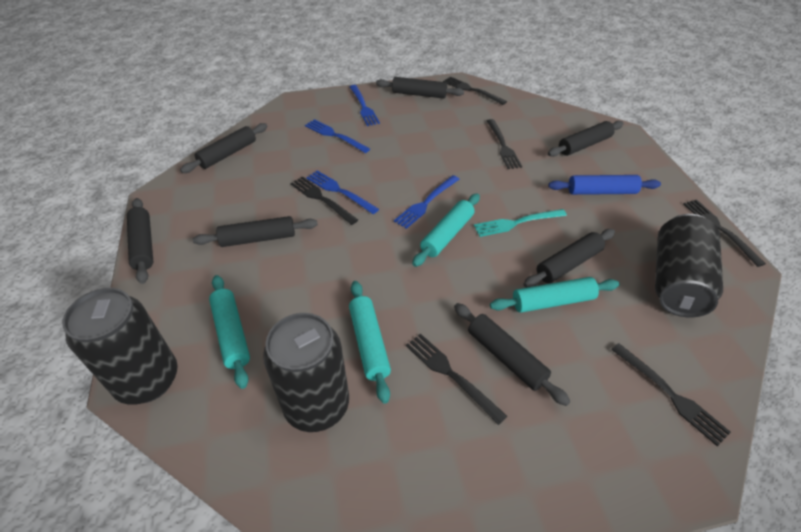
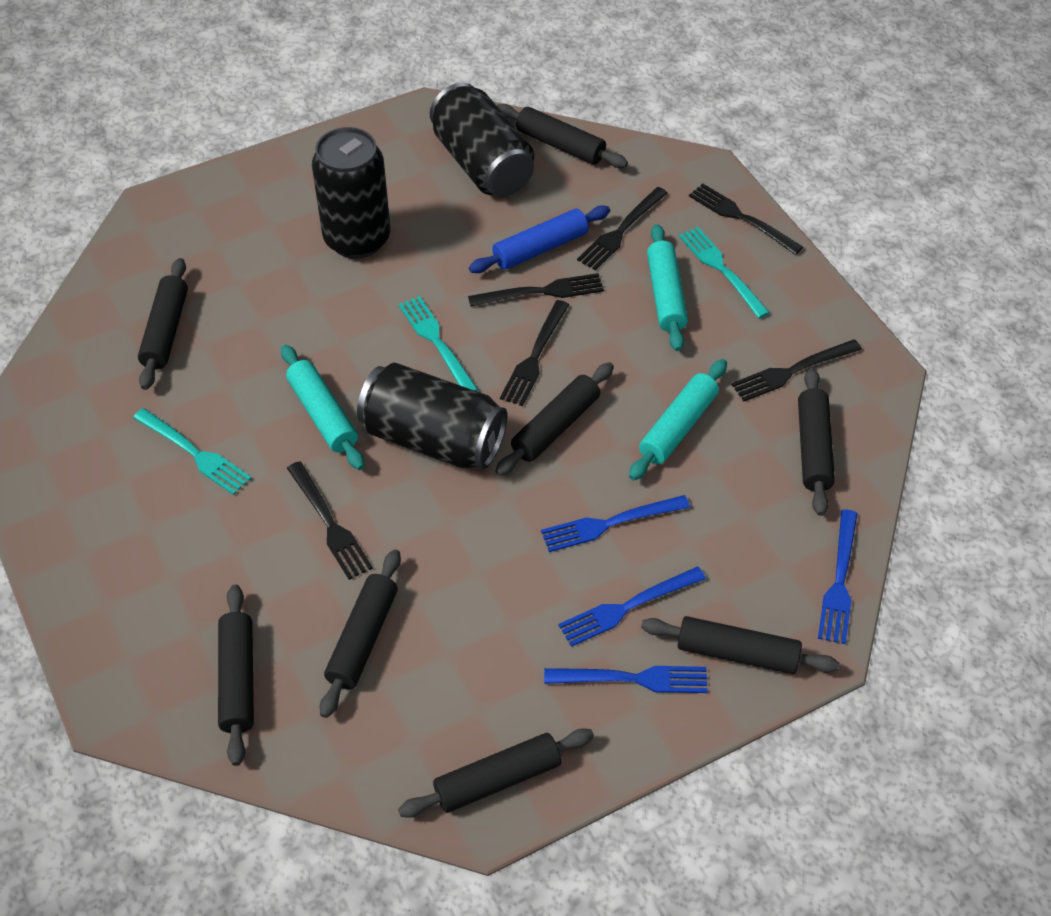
black rolling pin: [127,198,153,284] [180,123,268,173] [193,216,318,247] [376,77,464,98] [454,303,570,406] [523,229,615,288] [548,121,624,157] = 7 -> [138,258,188,390] [218,584,254,766] [320,549,401,718] [398,728,594,818] [496,362,614,476] [497,104,628,168] [641,616,839,674] [798,368,835,516] = 8
turquoise fork: [474,209,567,237] = 1 -> [133,408,251,495] [399,296,478,391] [679,227,770,318] = 3
turquoise rolling pin: [209,275,250,389] [349,281,391,404] [412,193,480,267] [490,277,619,313] = 4 -> [281,345,364,470] [629,359,727,480] [647,224,688,351] = 3

